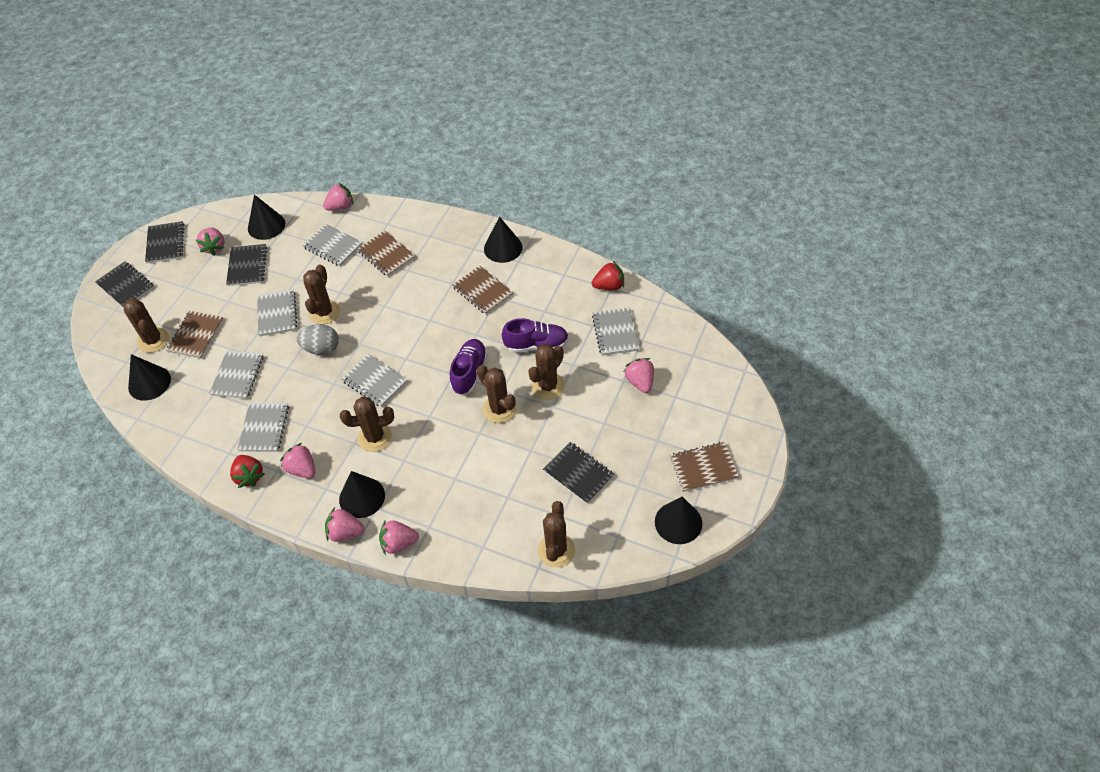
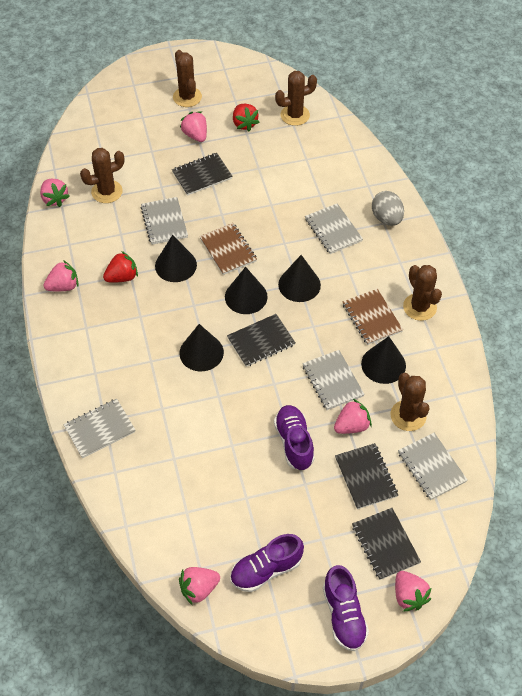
brown cactus: [124,298,169,353] [303,264,340,324] [339,397,394,452] [477,365,517,423] [528,344,565,400] [538,501,575,567] = 6 -> [80,148,124,203] [173,50,202,107] [275,71,317,126] [391,373,429,431] [403,265,442,321] = 5
brown notebook: [166,311,223,359] [357,230,415,276] [452,265,513,314] [669,442,739,492] = 4 -> [199,223,257,275] [342,289,403,345] = 2
grey notebook: [209,350,263,399] [237,403,289,452] [257,289,297,336] [302,224,363,266] [342,354,408,407] [592,307,640,356] = 6 -> [63,399,136,458] [141,197,188,245] [302,350,365,410] [305,203,363,254] [398,433,468,500] = 5
purple shoe: [450,339,488,395] [502,318,569,353] = 2 -> [230,534,304,592] [274,405,315,470] [323,565,369,651] = 3

